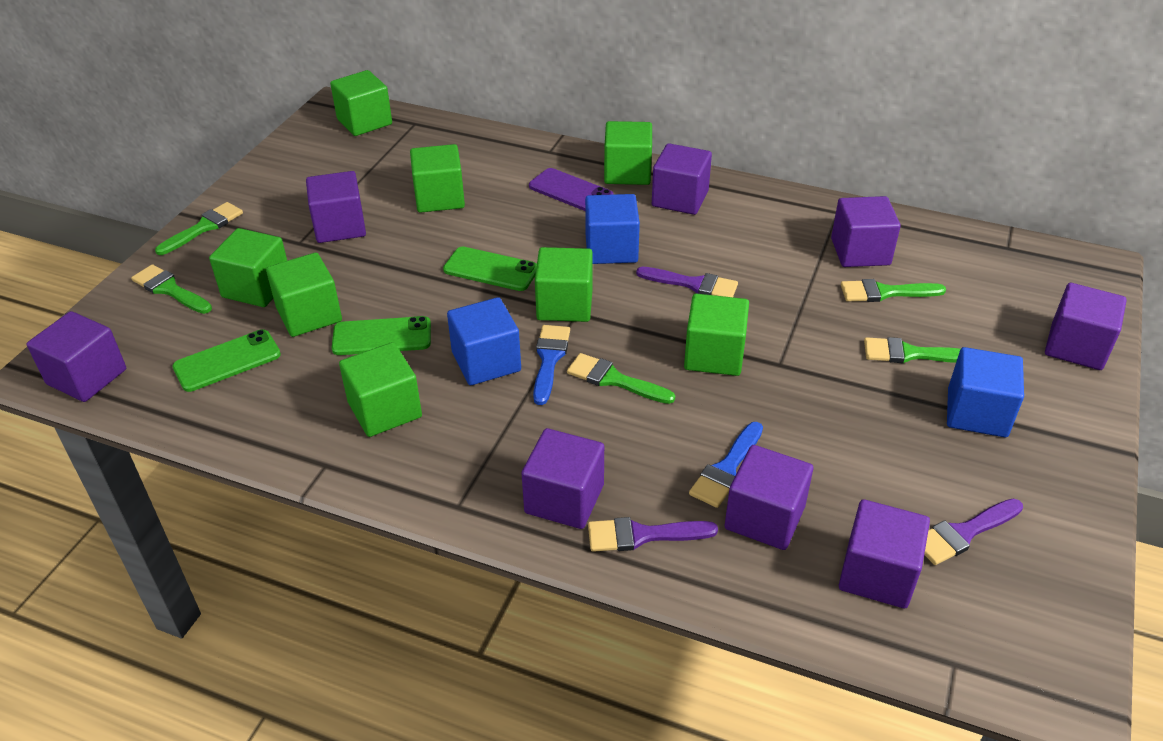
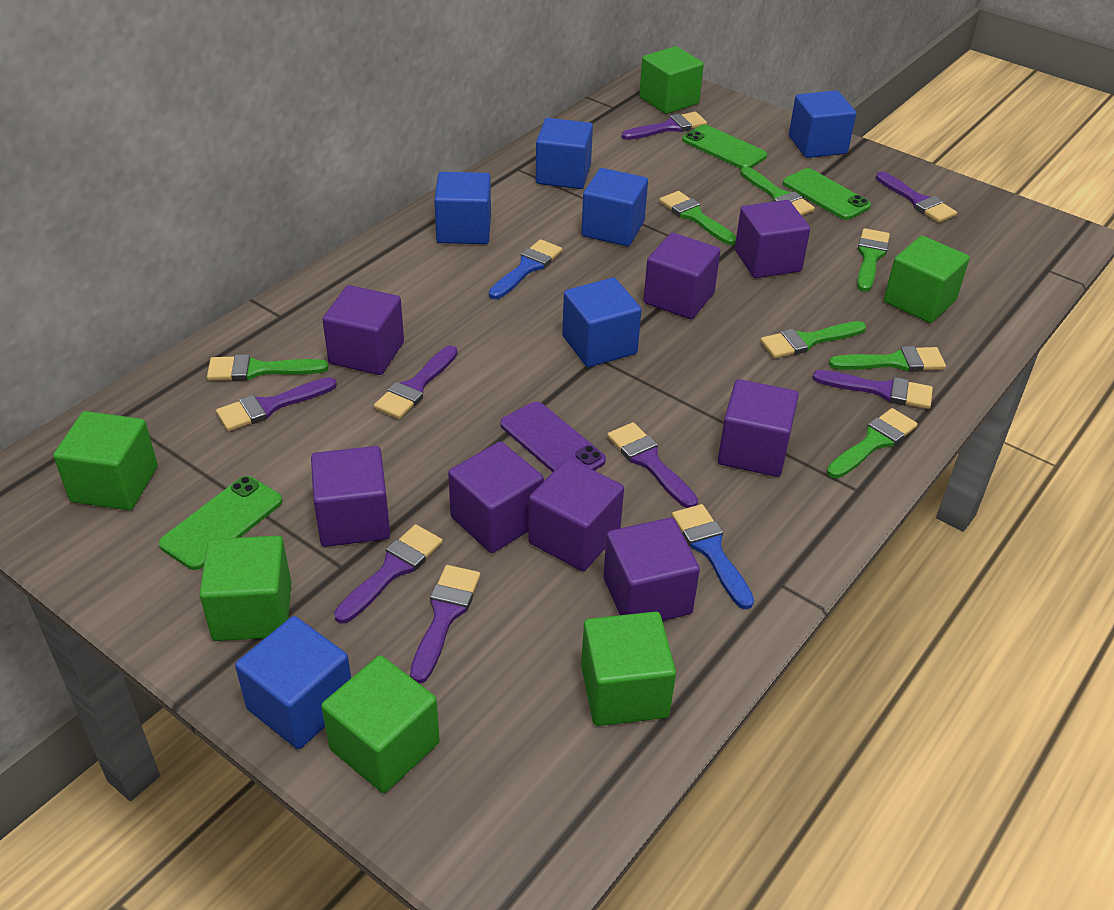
blue cube: [447,297,521,385] [585,194,640,264] [947,347,1024,437] = 3 -> [235,616,351,749] [434,172,491,244] [536,118,593,189] [562,278,641,367] [581,168,648,246] [789,90,856,158] = 6
green brush: [131,264,212,314] [155,202,243,255] [567,353,675,404] [841,279,946,302] [864,337,961,363] = 5 -> [207,354,329,381] [659,191,736,245] [740,167,815,216] [760,321,866,358] [827,408,918,478] [829,346,946,372] [857,228,890,292] = 7
green cube: [209,228,287,307] [266,253,342,337] [330,70,392,136] [339,342,422,437] [410,144,465,213] [535,247,593,322] [604,121,652,185] [684,294,749,376] = 8 -> [53,411,158,510] [199,536,291,641] [321,655,440,793] [581,612,676,726] [639,46,704,114] [884,236,970,323] = 6
purple brush: [588,517,718,552] [636,267,738,297] [924,499,1023,565] = 3 -> [216,377,337,431] [334,524,443,623] [374,345,458,419] [410,565,481,684] [607,422,698,508] [622,112,707,140] [812,370,933,409] [876,171,957,223] = 8

